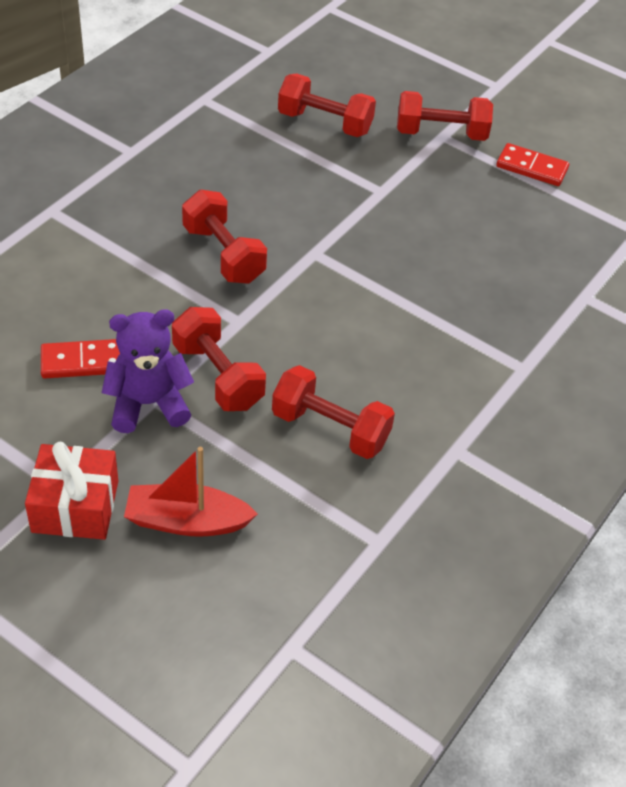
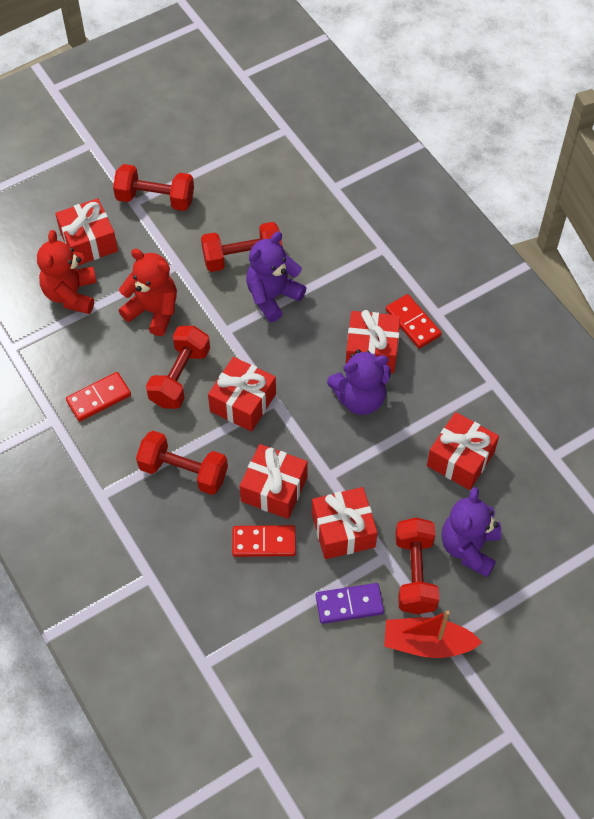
purple domino: none = 0 -> [316,583,384,624] = 1
purple teddy bear: [102,309,194,433] = 1 -> [246,232,306,322] [327,349,391,415] [442,487,501,577] = 3
red domino: [41,339,120,379] [496,143,569,186] = 2 -> [66,372,131,421] [232,525,296,557] [386,294,441,348] = 3
red gift: [25,442,118,540] = 1 -> [55,198,118,266] [208,357,276,432] [240,444,308,519] [312,487,378,559] [346,310,400,373] [427,412,499,490] = 6
red teddy bear: none = 0 -> [37,230,97,314] [119,249,177,336] = 2

